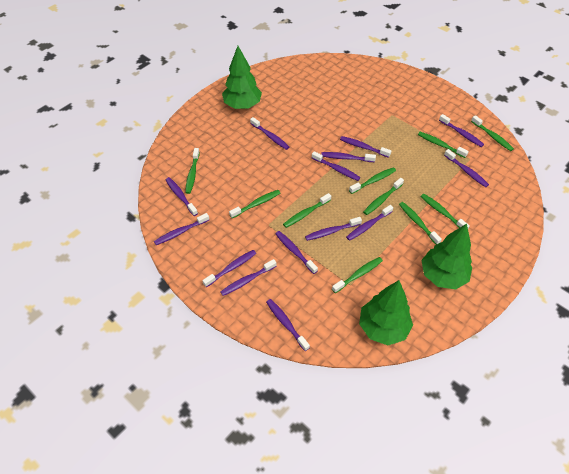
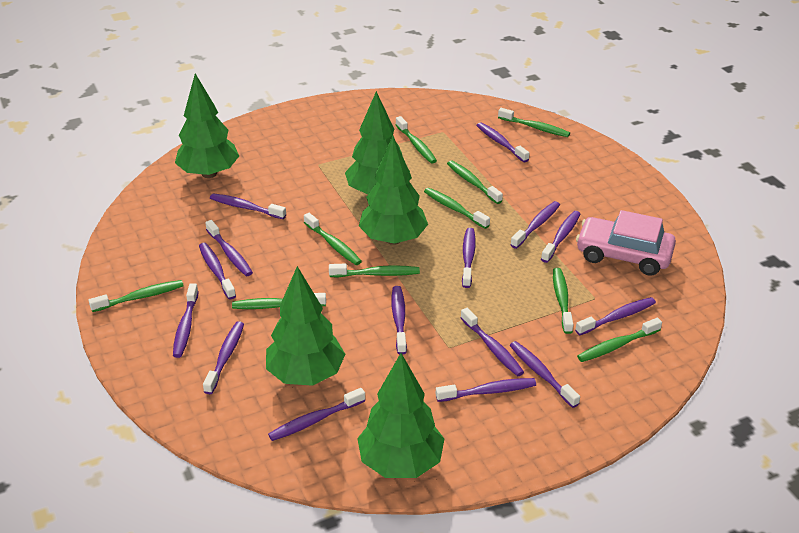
green tree: [222,46,262,109] [359,280,413,345] [422,224,472,289] = 3 -> [175,73,239,178] [266,266,345,386] [345,91,410,194] [357,353,444,478] [359,136,428,245] = 5
pink car: none = 0 -> [576,210,676,276] = 1
purple toothbrush: [154,213,209,245] [166,177,198,216] [202,250,256,287] [220,259,277,296] [250,117,289,150] [266,299,310,351] [275,231,318,274] [305,217,362,241] [312,151,361,181] [321,152,376,162] [340,136,391,158] [346,205,393,241] [439,114,484,147] [444,149,489,187] = 14 -> [173,284,199,358] [199,243,236,299] [203,321,244,394] [205,220,253,276] [210,193,286,219] [268,388,365,441] [391,286,407,355] [436,378,536,402] [461,308,524,376] [462,228,476,288] [476,122,529,162] [510,341,580,408] [511,201,560,249] [541,211,580,263] [575,297,656,335] = 15

